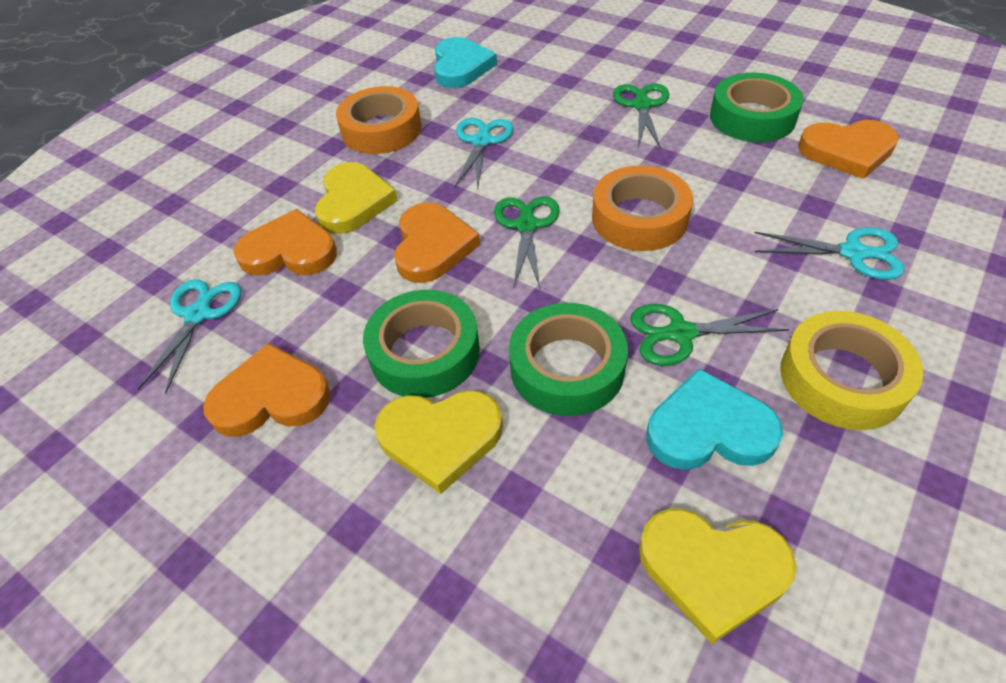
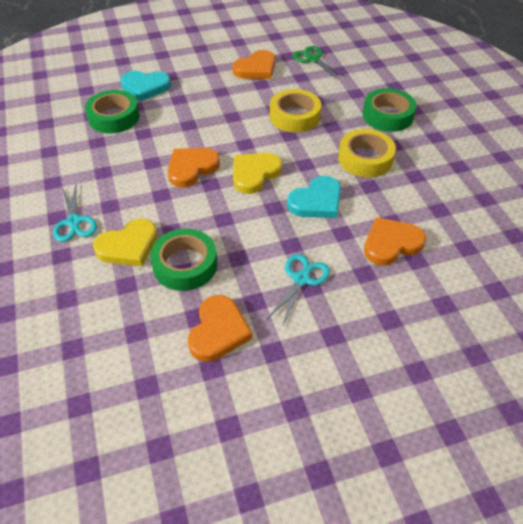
green scissors: [494,196,560,288] [613,83,669,149] [630,304,789,366] = 3 -> [293,46,346,79] = 1
orange tape: [336,86,422,154] [592,165,693,251] = 2 -> none = 0
turquoise scissors: [137,279,241,394] [455,118,513,190] [755,227,905,280] = 3 -> [53,184,97,242] [266,254,330,328] = 2
yellow heart: [315,162,398,234] [374,390,503,494] [639,509,797,644] = 3 -> [93,219,157,267] [233,153,282,194] = 2
yellow tape: [780,311,923,430] = 1 -> [270,89,321,133] [338,129,396,177] = 2

